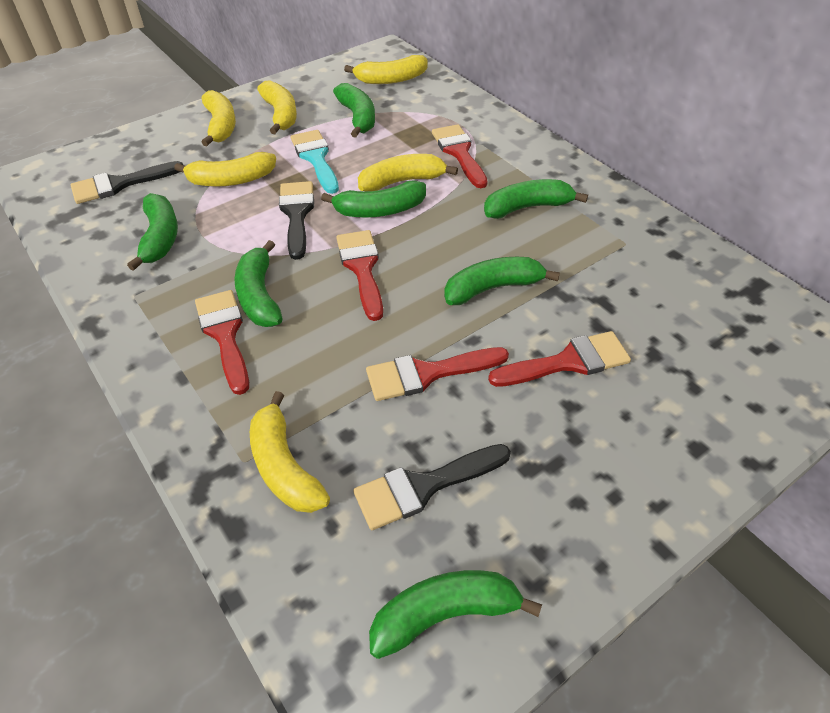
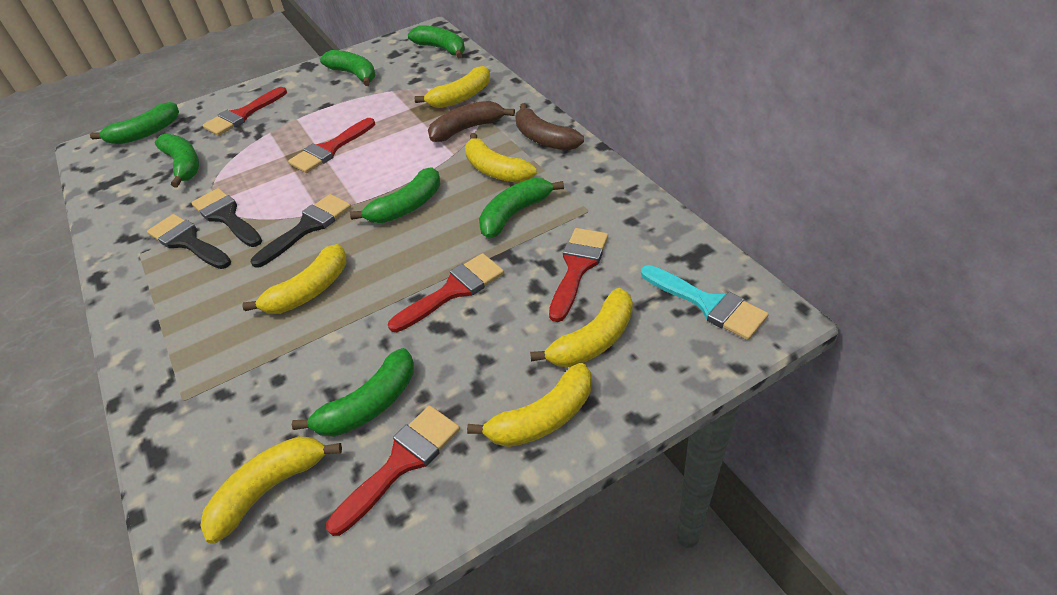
brown banana: none = 0 -> [428,101,515,142] [515,103,584,151] = 2

